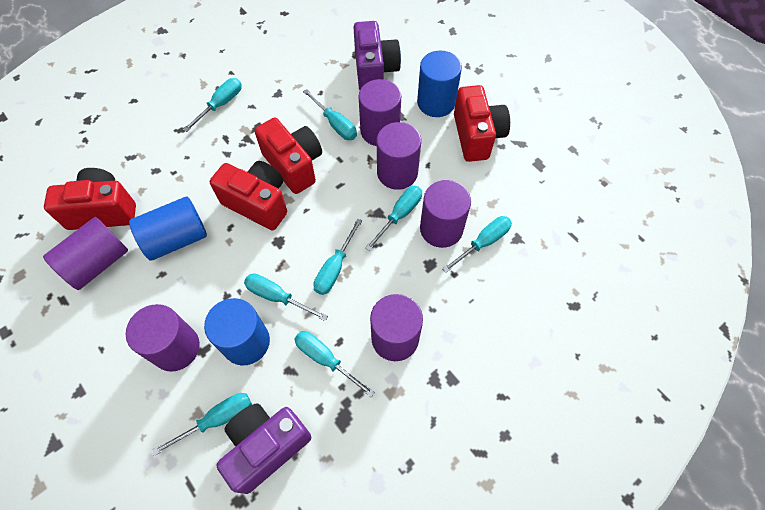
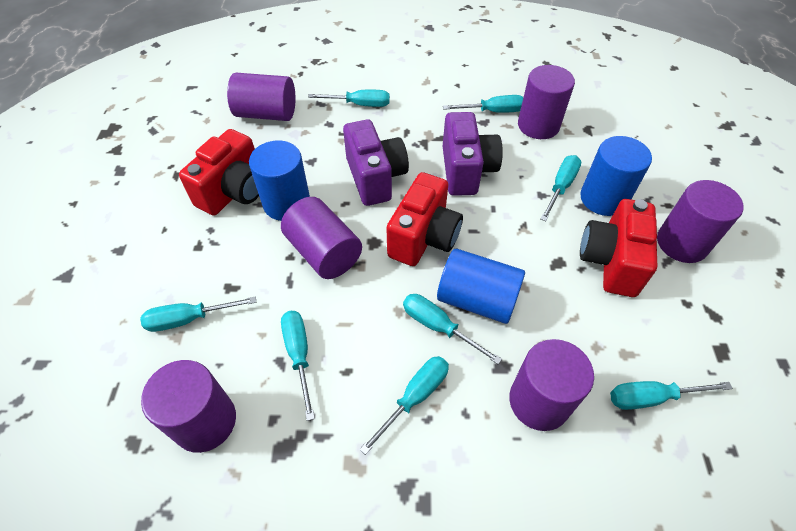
red camera: [44,168,136,230] [210,161,287,230] [254,118,322,194] [454,85,510,162] = 4 -> [179,129,259,216] [386,172,463,266] [580,199,657,297] = 3

